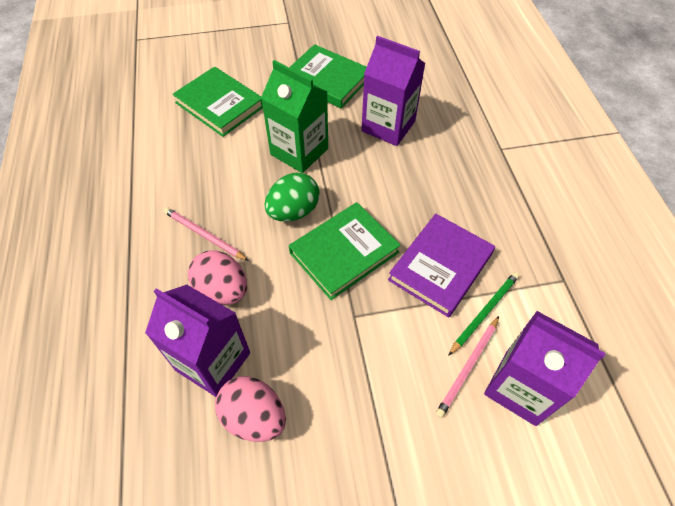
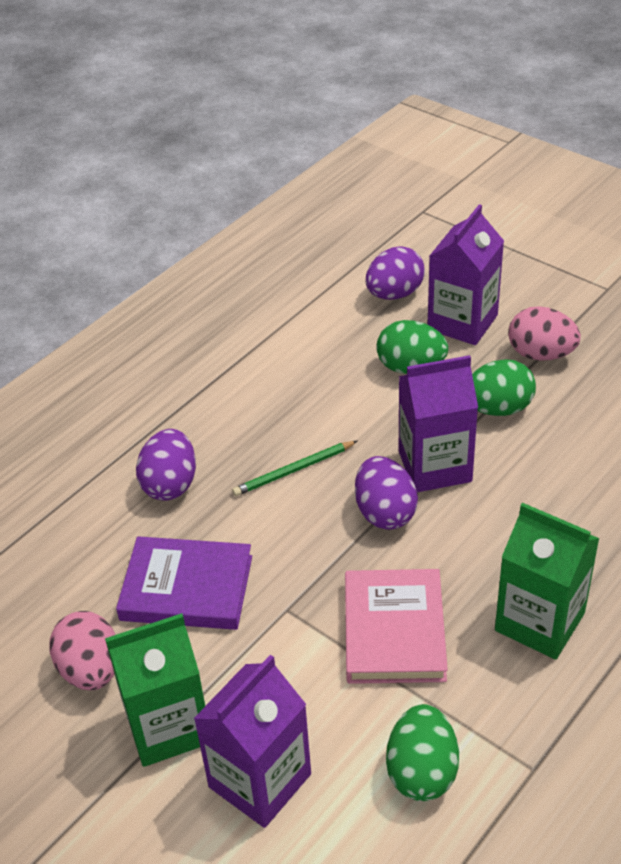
green book: [172,67,263,137] [289,44,366,108] [289,202,401,300] = 3 -> none = 0
green carton: [261,60,328,173] = 1 -> [105,613,205,767] [495,503,600,660] = 2
green egg: [264,173,320,222] = 1 -> [377,320,448,374] [386,704,459,801] [472,359,536,416] = 3
pink book: none = 0 -> [345,569,448,684] = 1
pink pencil: [164,207,249,261] [436,316,499,418] = 2 -> none = 0
purple egg: none = 0 -> [136,429,196,501] [355,456,418,530] [366,246,425,300] = 3

